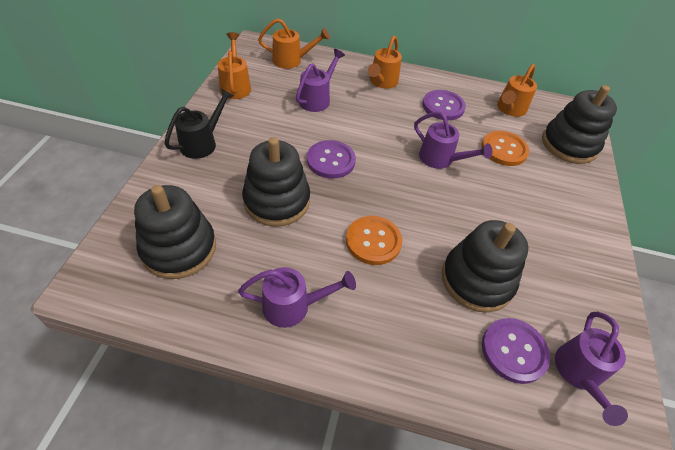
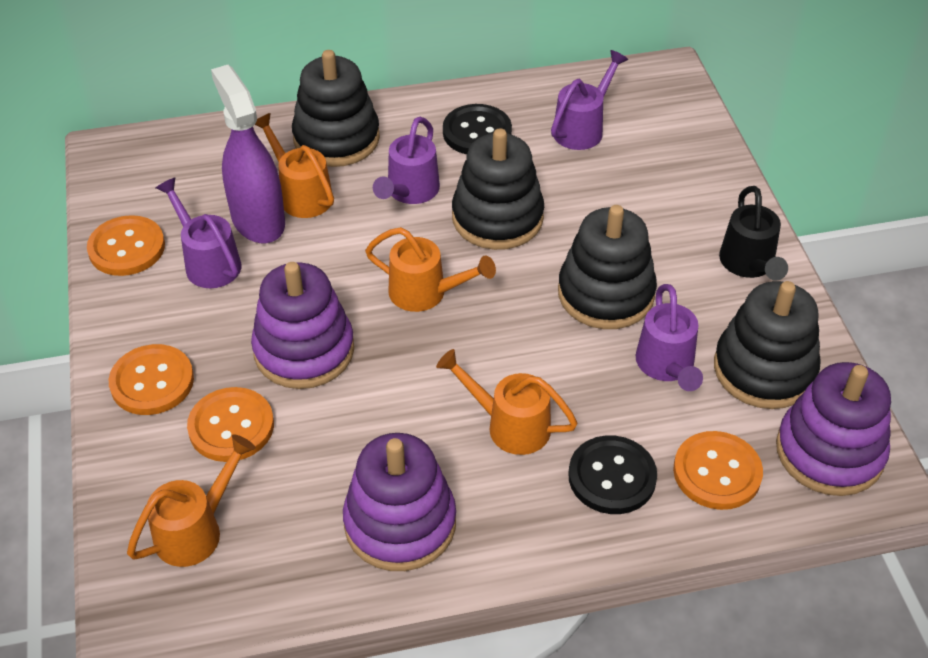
black button: none = 0 -> [443,104,512,154] [568,435,657,514] = 2
orange button: [346,216,402,265] [481,131,529,166] = 2 -> [87,215,165,276] [109,344,194,415] [187,387,274,462] [673,431,763,510] = 4
purple button: [307,140,356,179] [422,90,466,120] [482,318,550,384] = 3 -> none = 0
purple spray bottle: none = 0 -> [211,65,285,243] = 1
purple stacking toy: none = 0 -> [251,262,354,389] [343,433,456,571] [776,362,891,496] = 3

